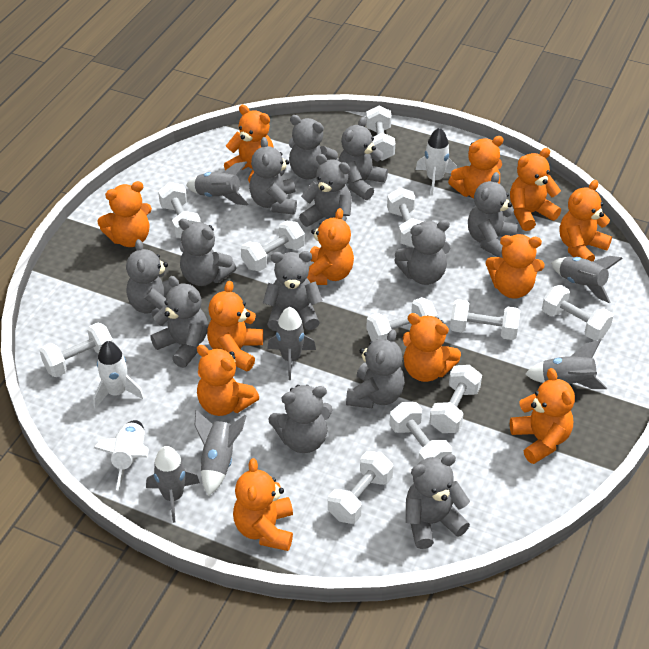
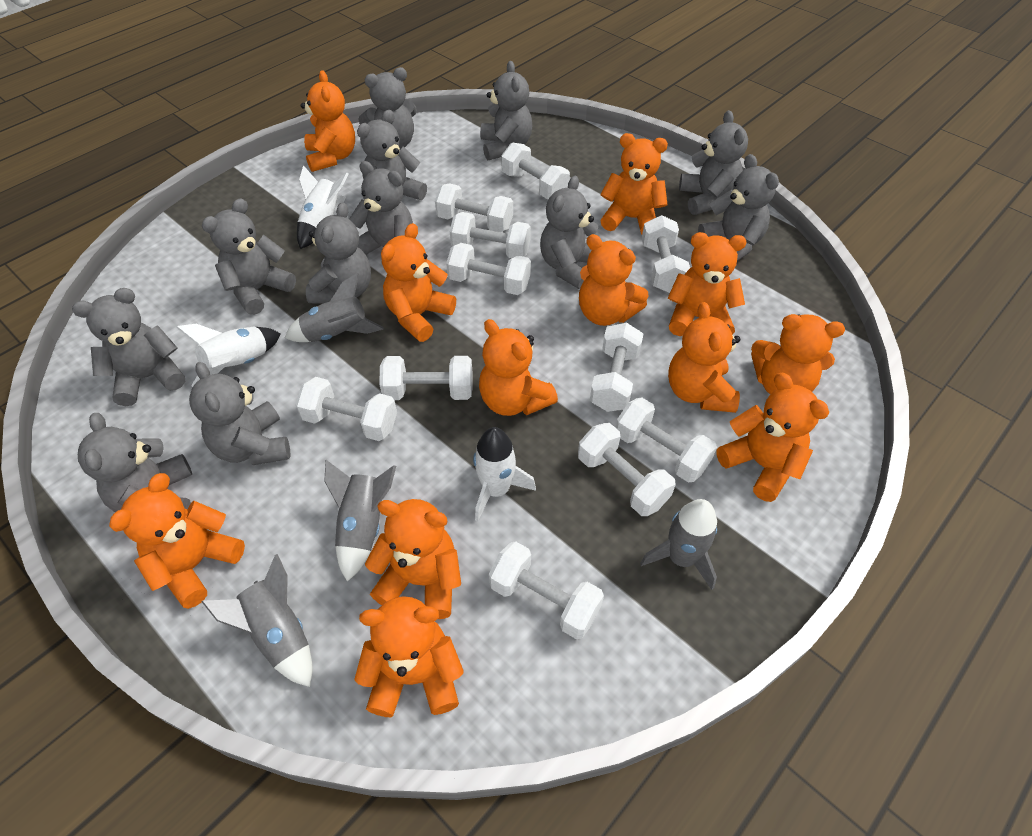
grey rocket: [146,446,200,523] [186,161,249,205] [195,410,247,496] [267,307,316,380] [525,340,607,389] [551,256,623,303] = 6 -> [202,554,313,687] [285,273,384,342] [324,460,396,582] [640,499,717,590] = 4
grey teddy bear: [126,239,172,317] [150,276,208,368] [178,219,236,286] [249,137,297,215] [263,251,323,331] [268,385,333,453] [289,115,338,179] [299,154,352,227] [338,117,388,200] [346,329,405,409] [394,220,450,285] [406,454,470,549] [468,172,518,258] = 13 -> [72,288,185,406] [78,413,192,512] [189,362,290,465] [202,198,296,315] [306,202,371,304] [349,161,413,263] [357,110,427,200] [358,67,417,149] [480,61,532,160] [540,176,598,289] [679,110,748,215] [698,154,779,261] = 12

